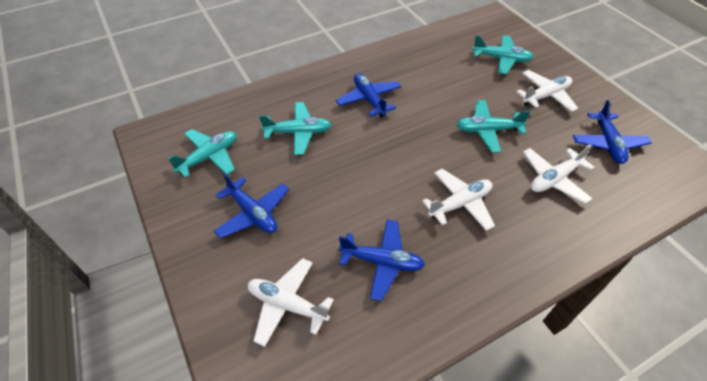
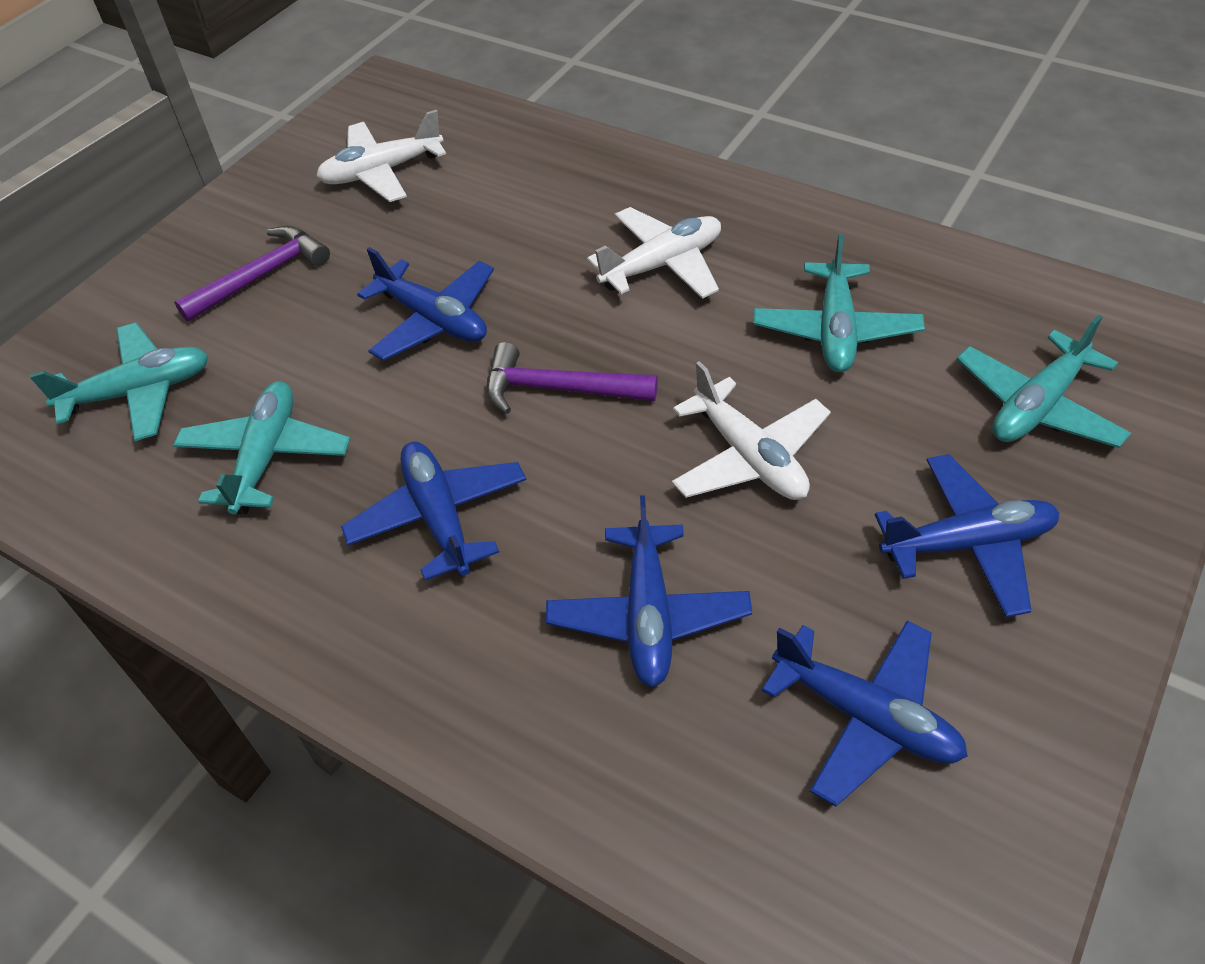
blue plane: [214,172,289,238] [336,73,401,118] [339,219,425,301] [573,100,652,164] = 4 -> [341,441,527,580] [357,247,494,361] [546,495,752,687] [762,621,968,806] [875,454,1060,617] = 5
purple hammer: none = 0 -> [174,226,330,322] [486,342,658,414] = 2
white plane: [248,258,334,347] [422,169,495,231] [516,70,578,112] [523,144,595,204] = 4 -> [316,110,446,202] [587,207,721,299] [672,361,831,500] = 3

